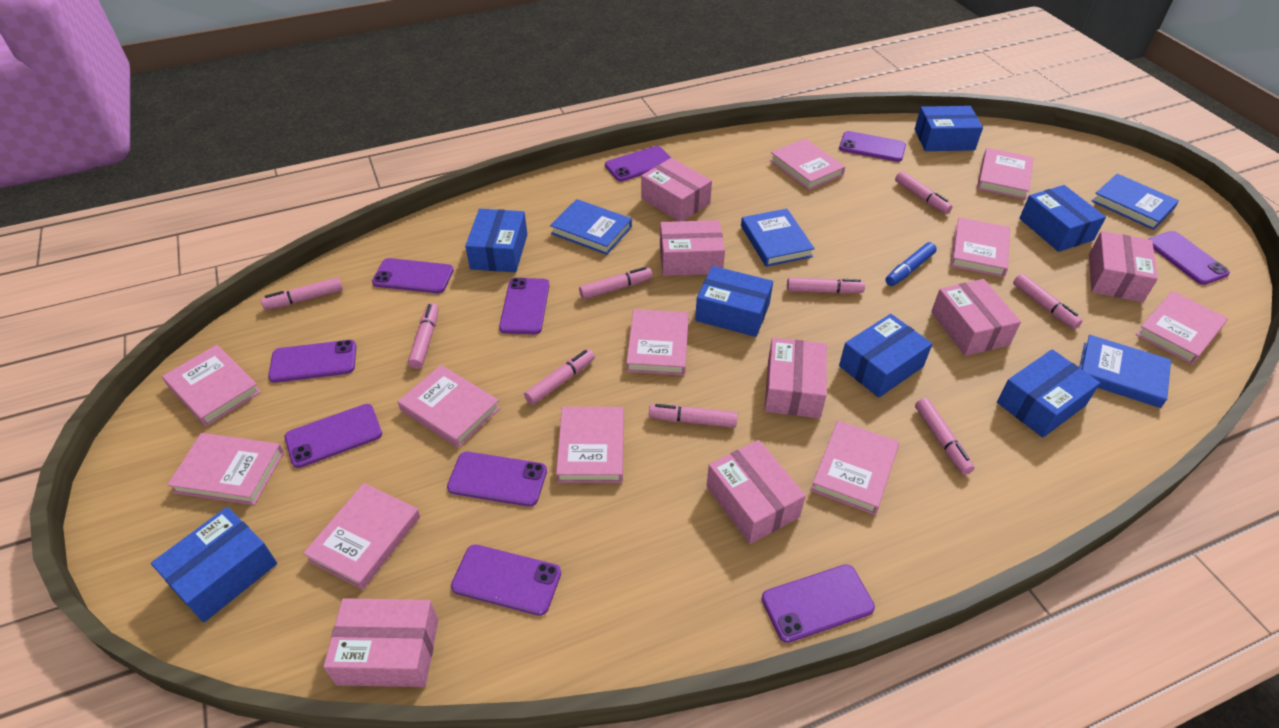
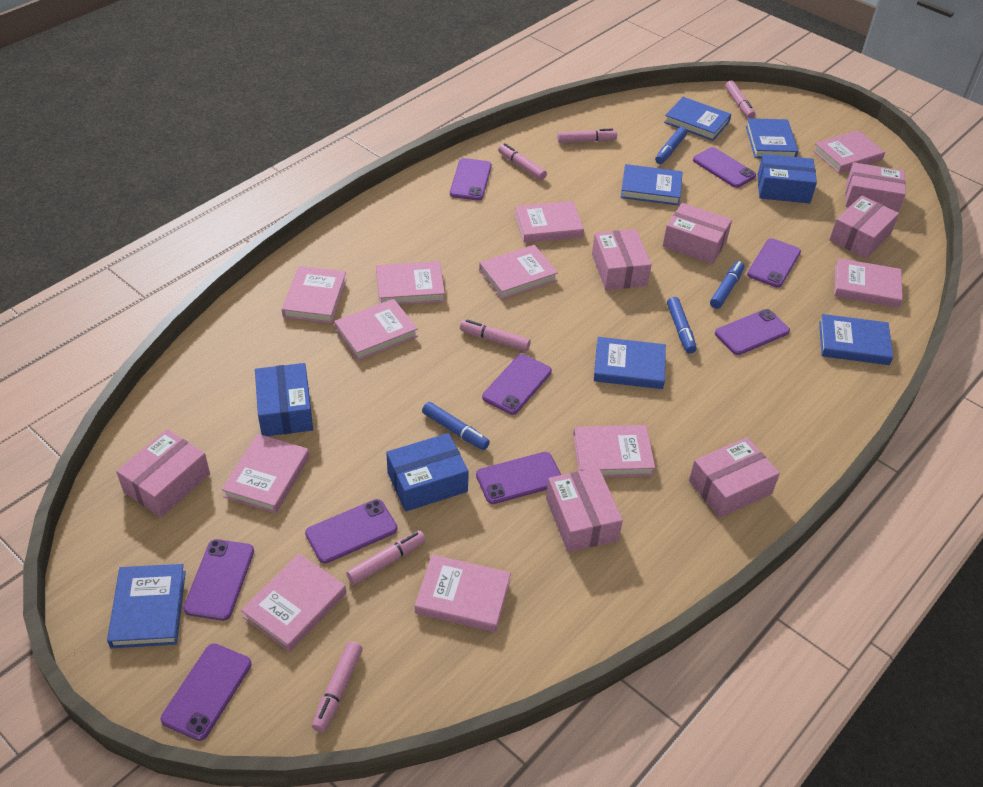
blue book: [550,199,632,255] [741,209,815,267] [1080,335,1171,408] [1092,174,1179,230] = 4 -> [107,564,186,648] [594,337,666,389] [621,164,682,205] [664,97,731,141] [746,118,798,158] [819,314,893,365] = 6
blue box: [151,507,277,623] [465,209,527,272] [695,266,773,337] [839,314,932,398] [915,106,983,151] [997,349,1100,438] [1019,185,1106,252] = 7 -> [255,363,313,436] [386,433,469,511] [757,154,817,203] = 3
blue marker: [885,242,937,286] = 1 -> [422,402,490,450] [655,127,687,164] [667,297,697,354] [710,261,745,309] = 4
pink marker: [261,277,343,310] [408,303,439,369] [524,349,595,405] [579,267,653,299] [649,404,737,428] [787,278,865,294] [895,171,952,214] [915,398,975,475] [1013,274,1082,329] = 9 -> [312,641,363,732] [346,530,426,585] [460,320,531,351] [498,143,547,180] [557,128,617,143] [725,81,756,118] = 6
purple phone: [268,340,356,383] [285,404,382,468] [372,258,454,293] [447,452,547,507] [451,544,561,616] [499,278,550,334] [605,146,671,182] [762,564,875,643] [839,131,906,162] [1149,231,1230,285] = 10 -> [160,643,252,741] [183,539,254,621] [305,499,398,564] [450,158,492,201] [476,452,561,504] [482,354,552,415] [693,147,756,188] [715,309,790,355] [747,238,801,288] = 9

